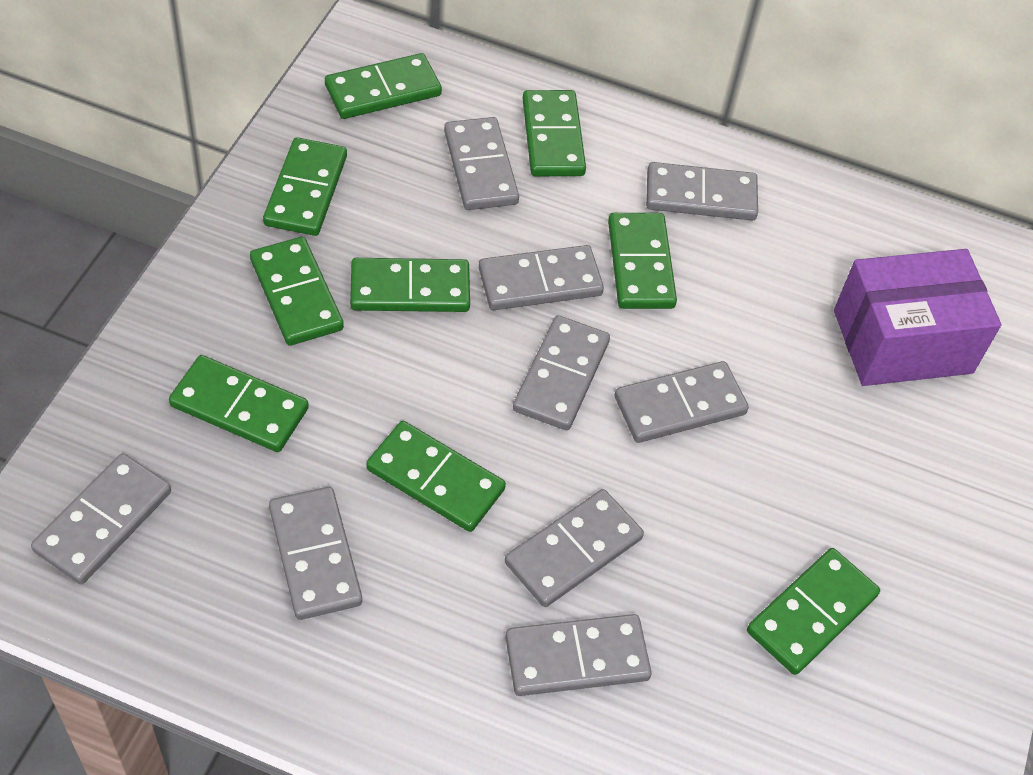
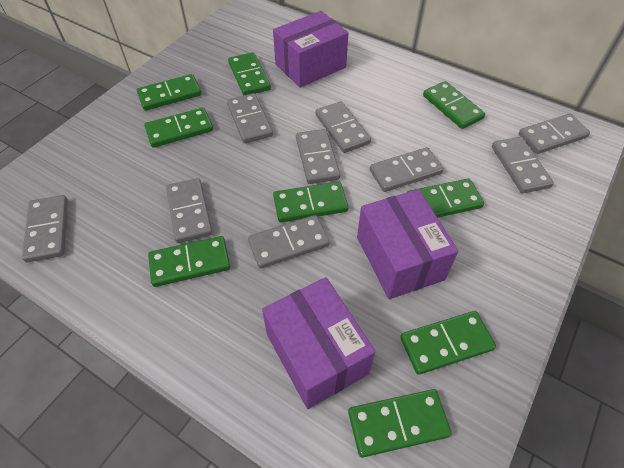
purple box: [834,249,1001,386] = 1 -> [262,277,376,409] [273,11,349,88] [357,189,458,299] = 3

